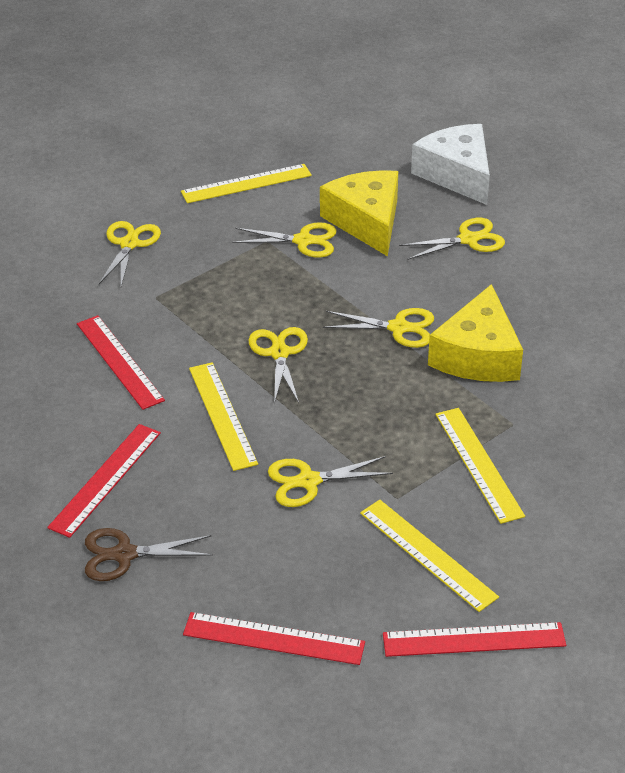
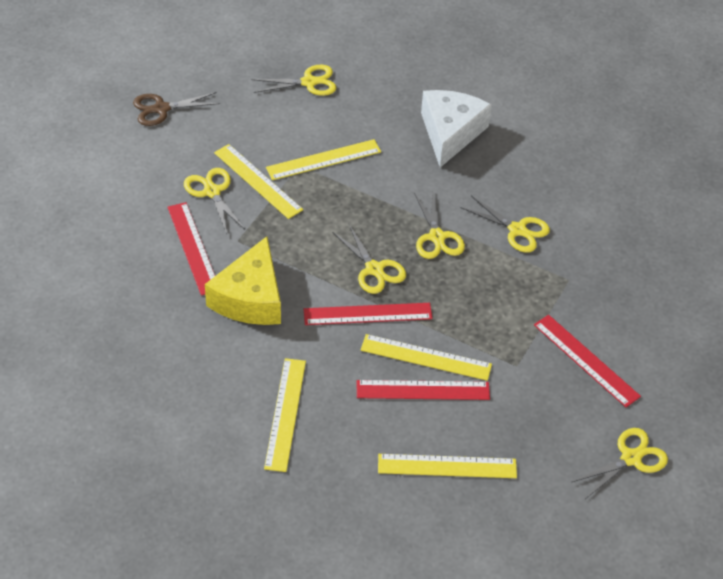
yellow cheese: [320,170,398,256] [428,284,523,382] = 2 -> [205,236,281,325] = 1
yellow ruler: [181,164,312,203] [189,362,258,471] [360,500,499,612] [435,408,525,524] = 4 -> [214,144,303,219] [264,358,306,472] [266,139,381,180] [360,334,492,381] [378,454,517,478] = 5

